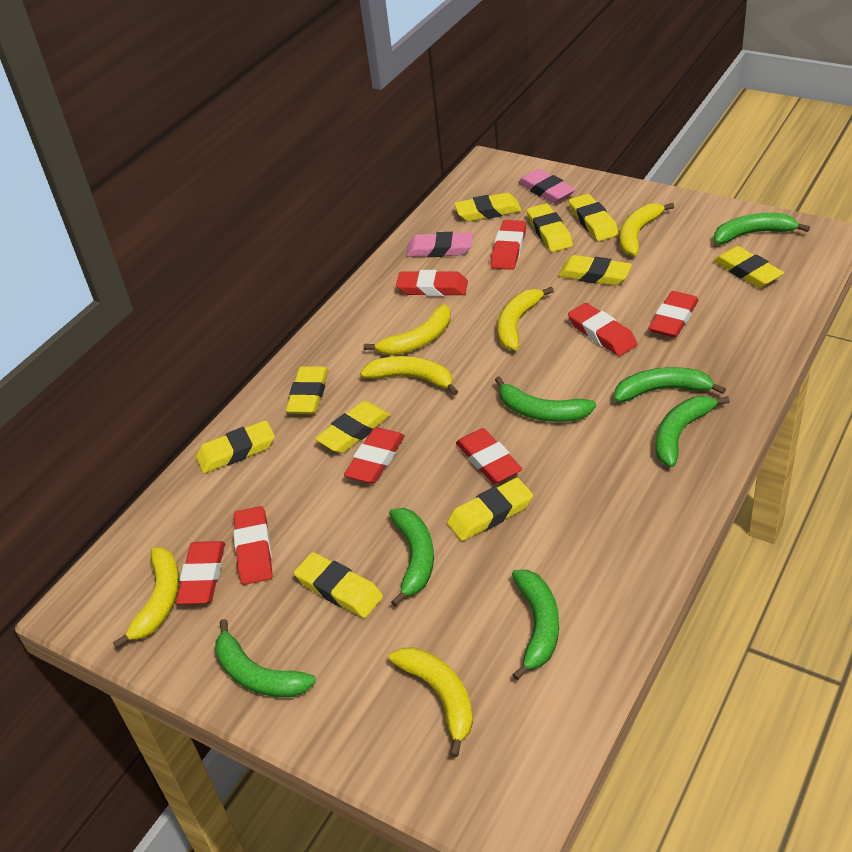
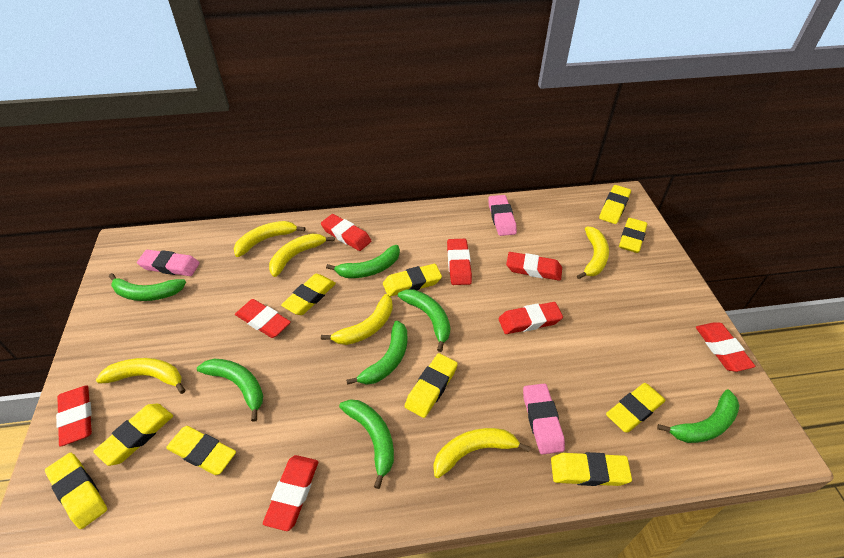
pink eraser: [406,232,473,257] [518,169,576,203] = 2 -> [137,250,200,276] [488,195,517,236] [523,384,565,455] = 3

